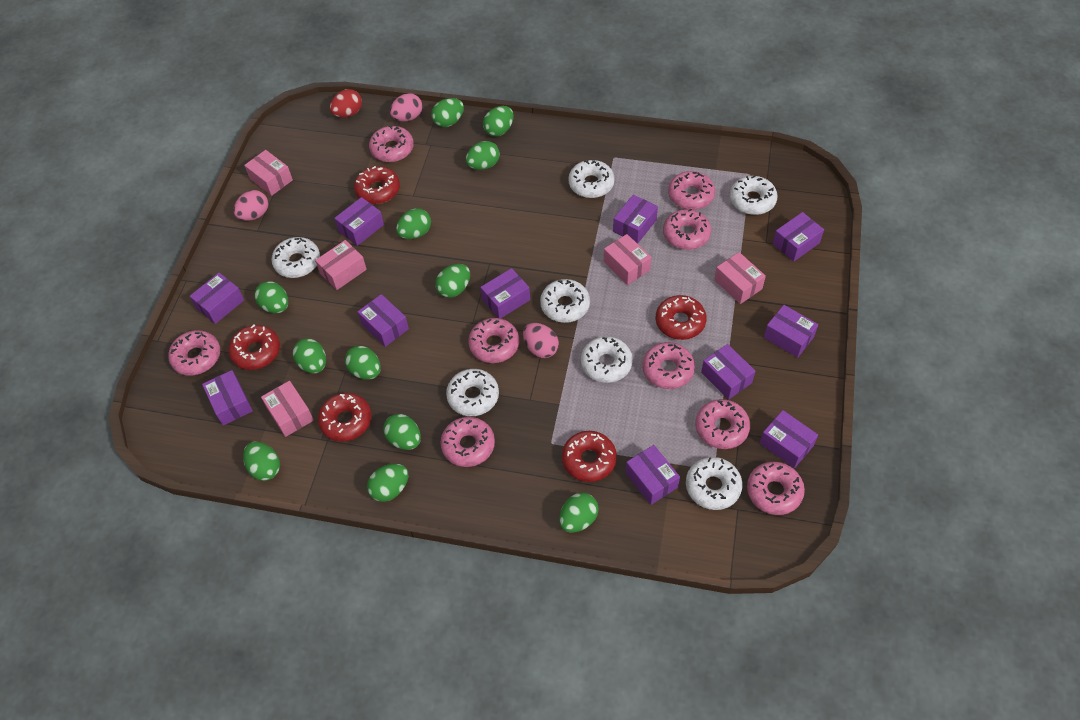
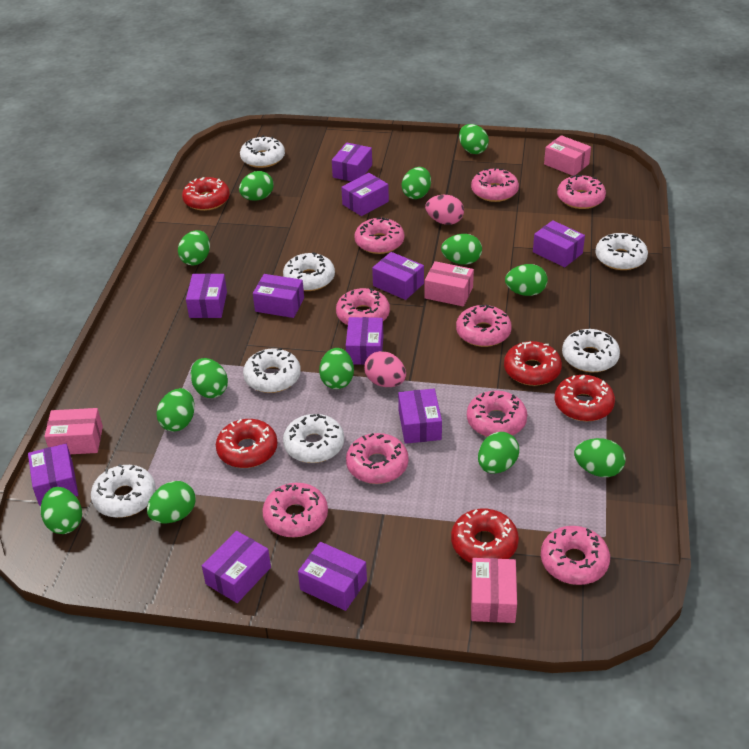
green egg: [243,442,280,481] [254,281,289,313] [293,338,326,374] [345,346,381,380] [367,464,408,502] [383,414,421,450] [396,208,431,239] [431,98,464,127] [435,264,470,298] [466,141,500,170] [483,106,514,137] [559,492,599,533] = 12 -> [41,487,82,534] [147,481,196,523] [156,388,195,432] [178,230,210,265] [191,358,228,398] [239,171,274,200] [319,348,354,389] [402,167,431,199] [441,234,482,265] [459,124,489,154] [478,432,519,474] [505,264,548,296] [574,438,626,477] = 13
pink box: [244,150,293,196] [261,381,314,437] [315,240,367,290] [604,234,651,285] [714,252,766,304] = 5 -> [44,408,103,454] [425,261,474,306] [471,558,517,623] [544,135,591,176] = 4
pink egg: [233,190,268,221] [390,93,423,122] [523,323,559,358] = 3 -> [364,351,406,387] [425,195,464,225] = 2
red egg: [330,89,362,118] = 1 -> none = 0

